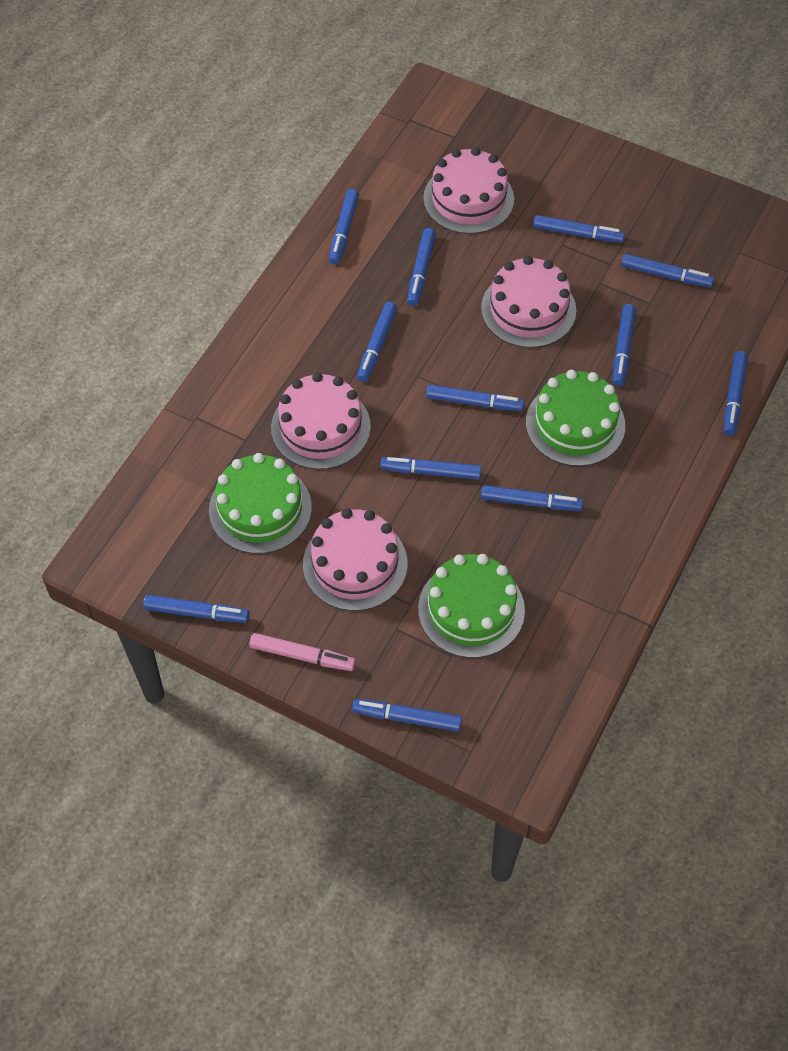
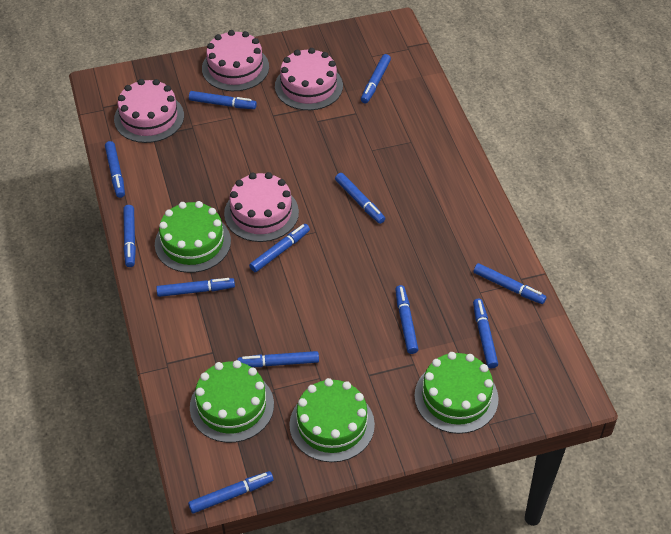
green cake: [209,453,312,554] [418,554,525,658] [526,370,625,466] = 3 -> [155,201,231,273] [190,360,274,443] [289,378,375,462] [414,352,498,434] = 4
pink marker: [249,633,356,671] = 1 -> none = 0

